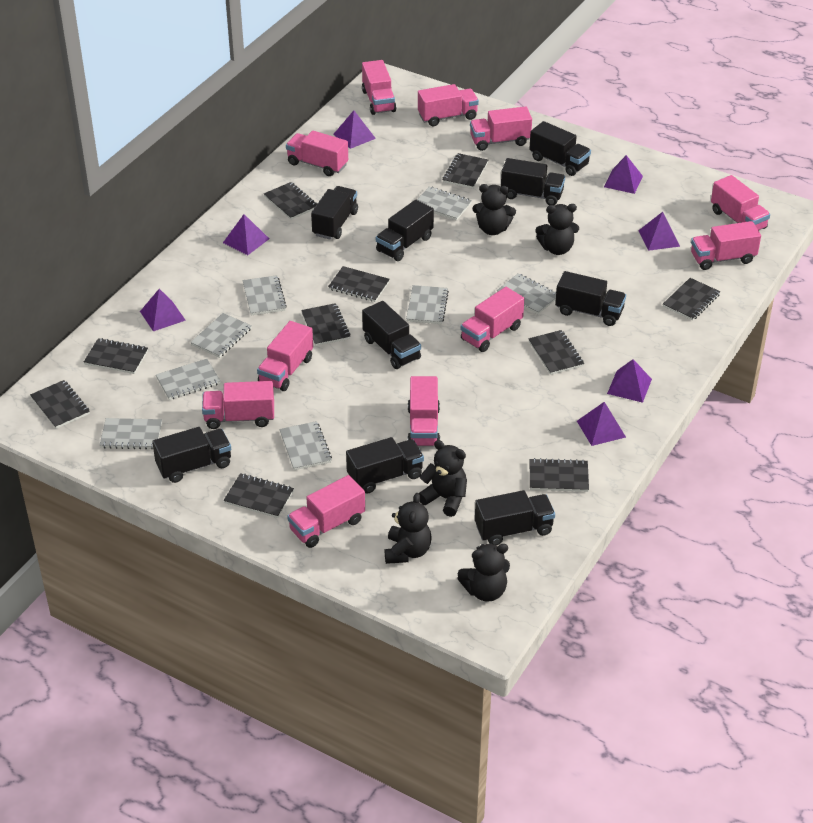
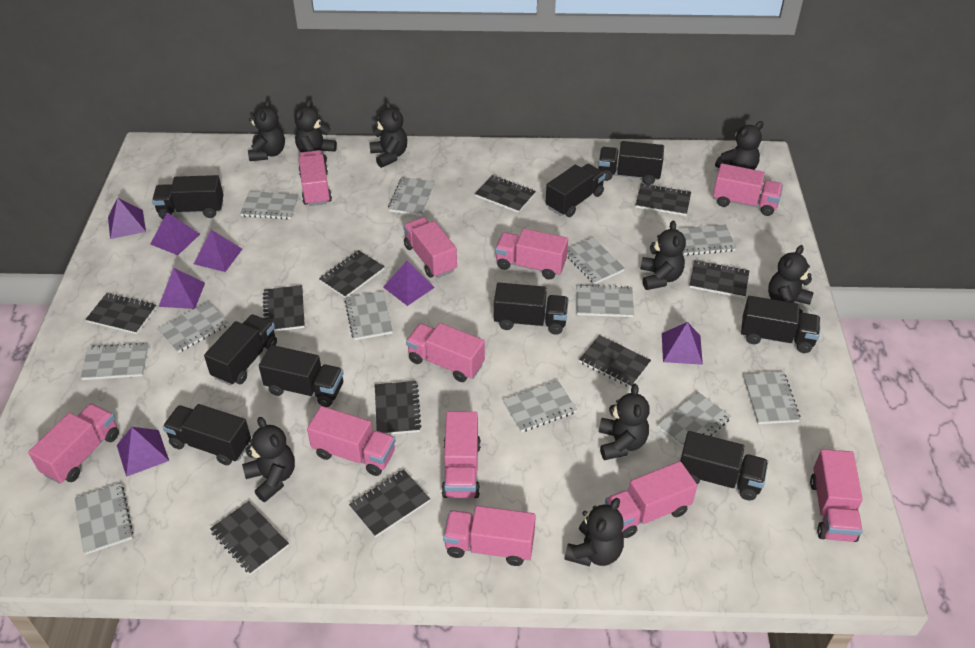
black teddy bear: [385,493,431,564] [419,440,467,517] [457,543,510,602] [472,184,516,235] [535,204,579,255] = 5 -> [242,417,295,502] [248,99,285,161] [294,99,337,163] [369,101,407,168] [565,498,624,567] [599,384,650,460] [640,221,686,290] [715,121,764,170] [768,245,814,314] = 9
grey notebook: [100,418,162,449] [156,359,220,400] [190,313,252,358] [242,275,287,315] [279,421,332,470] [406,285,449,324] [417,187,472,221] [497,273,556,314] = 8 -> [74,483,133,555] [80,343,149,380] [158,302,228,353] [240,191,299,219] [345,291,393,340] [388,177,435,216] [503,380,577,432] [567,237,625,284] [576,285,634,317] [657,392,731,447] [676,224,736,255] [743,372,801,424] = 12

